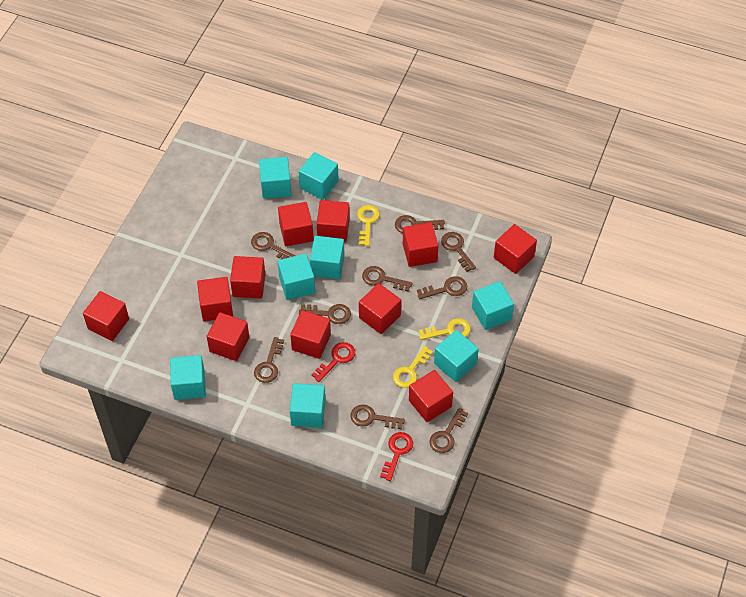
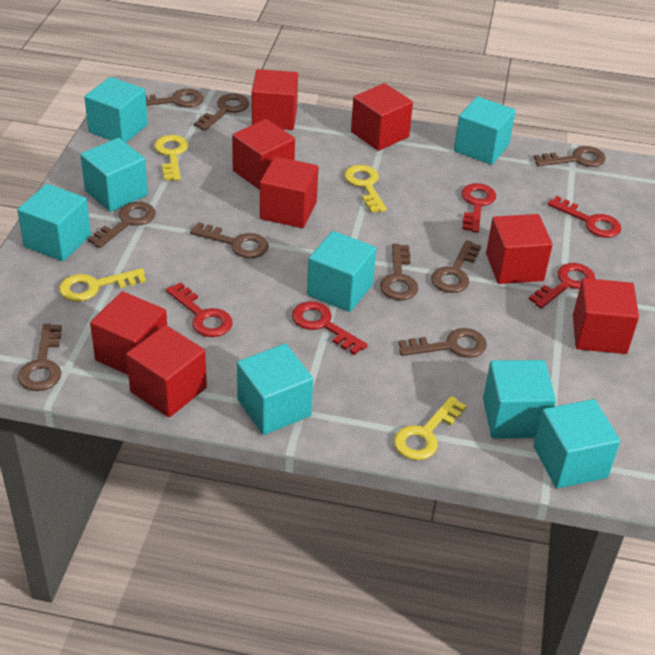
red cube: [83,291,129,341] [197,277,233,321] [207,312,249,361] [230,256,266,299] [278,202,314,246] [290,310,331,359] [317,200,350,242] [359,283,401,334] [403,222,439,267] [409,370,453,422] [494,224,537,274] = 11 -> [90,291,167,375] [126,325,207,417] [232,119,295,190] [252,69,298,130] [260,157,318,228] [351,83,413,151] [486,214,553,284] [573,278,639,354] = 8
red key: [311,342,355,382] [380,432,413,481] = 2 -> [166,282,232,337] [292,301,368,355] [461,183,496,233] [529,263,595,309] [547,196,621,238] = 5
yellow key: [357,205,380,246] [393,346,433,388] [419,318,471,340] = 3 -> [59,268,146,302] [154,135,188,181] [344,165,387,213] [394,396,466,460] = 4

